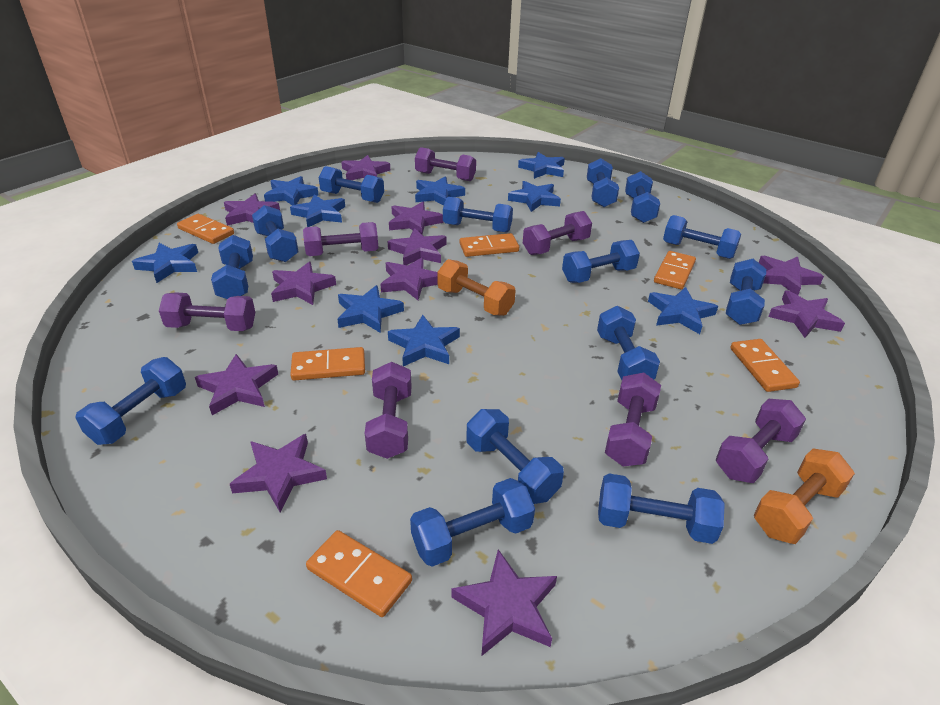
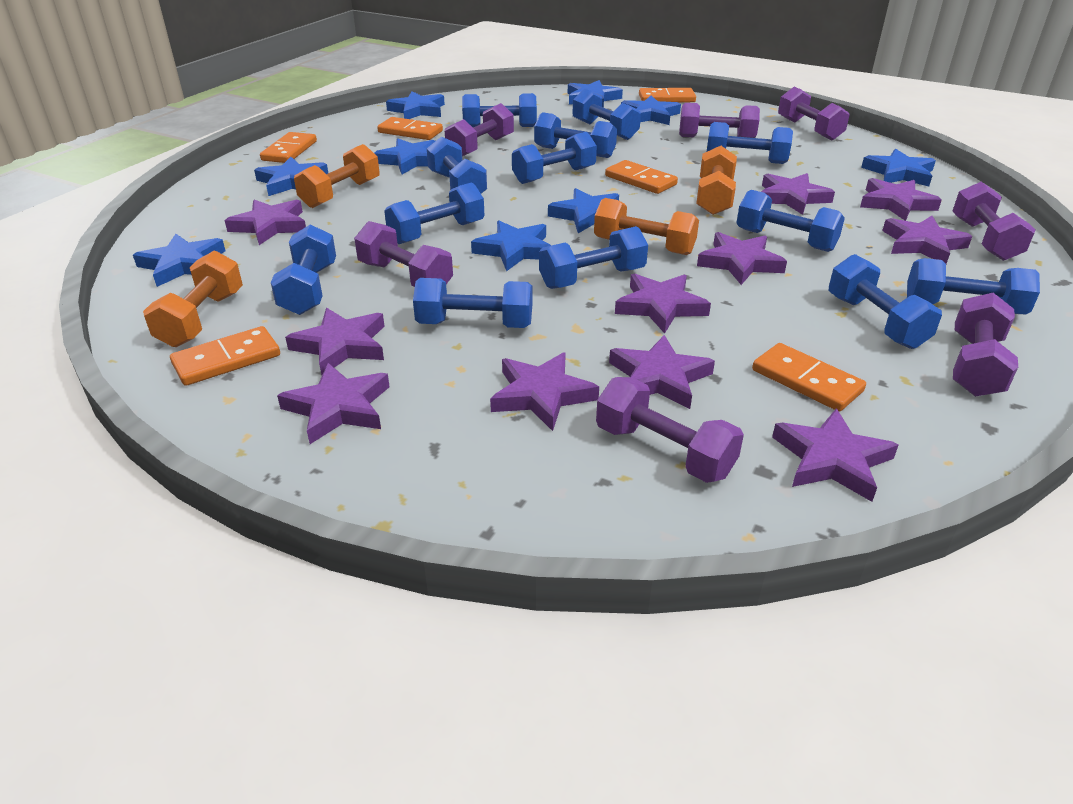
blue dumbbell: [75,357,186,445] [211,235,253,299] [252,205,298,262] [319,166,384,203] [410,478,535,567] [443,197,513,233] [466,409,564,504] [562,240,640,283] [587,158,619,207] [597,306,660,380] [598,474,725,544] [625,171,660,223] [663,215,741,259] [726,259,766,325] = 14 -> [271,224,336,315] [384,183,484,244] [413,278,532,328] [427,137,487,194] [462,93,537,127] [512,132,597,184] [534,112,617,158] [539,226,648,289] [573,89,641,140] [707,122,793,164] [737,190,845,252] [829,254,942,349] [907,258,1040,314] = 13
orange dumbbell: [437,259,516,316] [754,448,855,544] = 2 -> [143,250,243,347] [294,144,380,208] [594,198,699,255] [696,146,737,215] = 4

